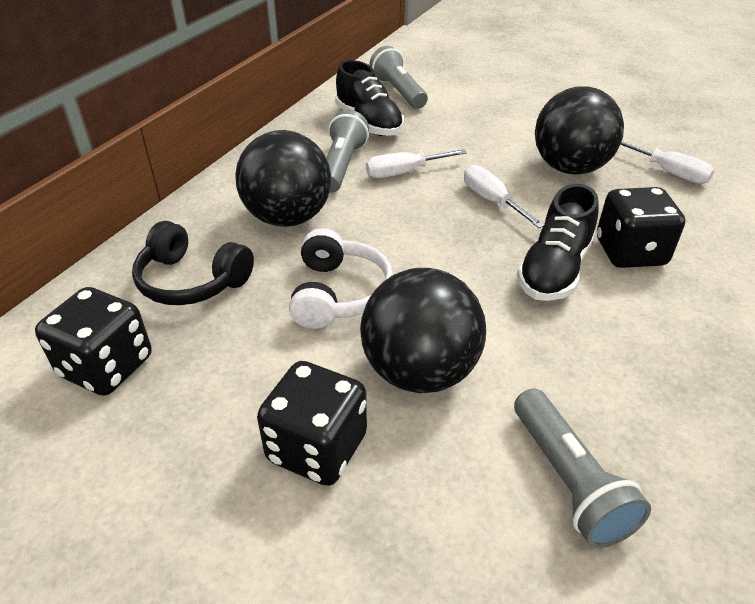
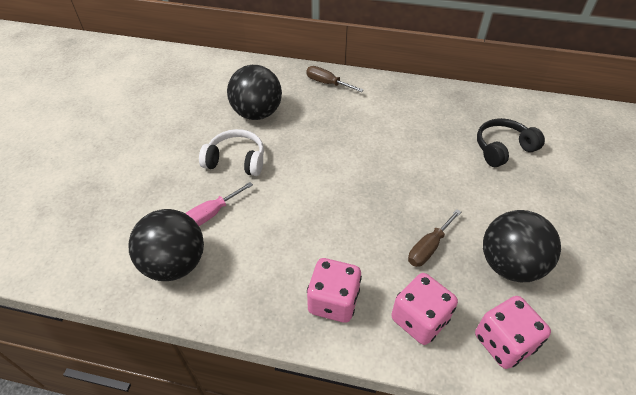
black dice: [35,287,152,396] [257,361,367,486] [597,187,685,268] = 3 -> none = 0
black shoe: [335,60,404,136] [517,184,598,301] = 2 -> none = 0
brown screwdriver: none = 0 -> [306,66,364,92] [408,209,461,267] = 2
grey flashlight: [326,110,369,193] [370,46,428,109] [514,389,651,548] = 3 -> none = 0
pink dice: none = 0 -> [307,258,362,323] [391,273,458,345] [475,296,551,369] = 3
pink screwdriver: none = 0 -> [185,182,253,226] = 1
white screwdriver: [366,149,467,178] [464,165,544,228] [620,141,714,184] = 3 -> none = 0

